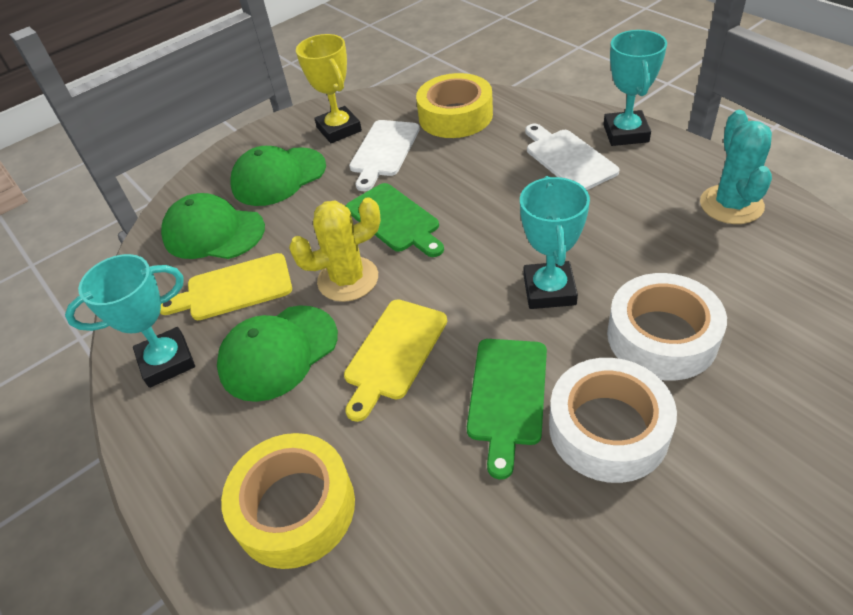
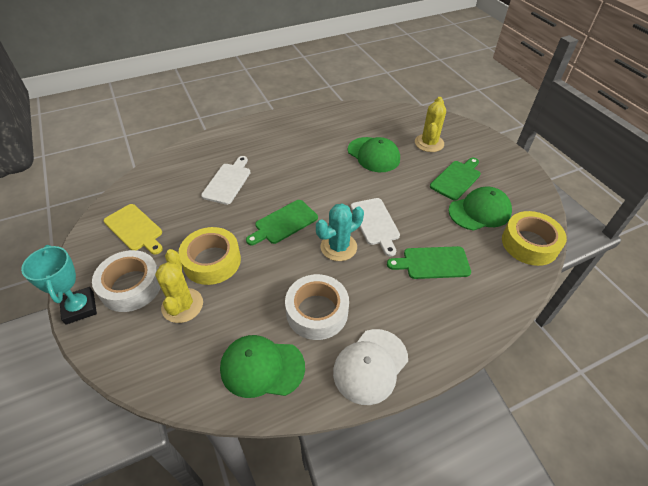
green cutting board: [346,183,444,257] [467,339,547,479] = 2 -> [246,200,318,245] [387,246,471,279] [430,158,481,200] = 3
turquoise trophy: [65,254,195,388] [520,176,590,309] [603,30,667,146] = 3 -> [21,245,97,325] = 1
white cap: none = 0 -> [333,329,408,405] = 1
yellow cactus: [289,197,381,302] = 1 -> [155,249,203,323] [415,97,446,152] = 2
yellow cutting board: [160,253,292,320] [344,299,447,422] = 2 -> [104,204,163,254] = 1
yellow trophy: [296,34,362,143] = 1 -> none = 0

